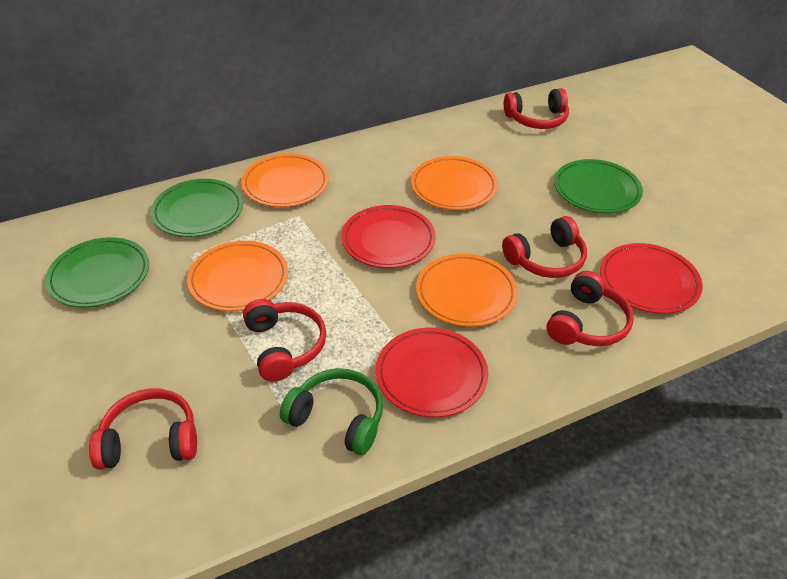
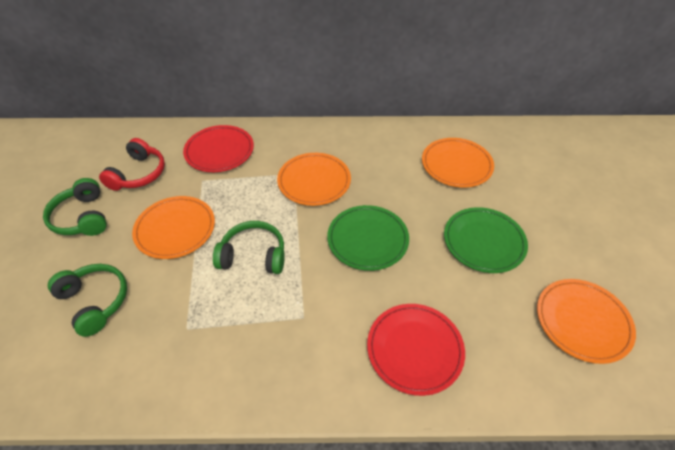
green headphones: [280,368,383,455] = 1 -> [43,178,107,236] [48,264,127,337] [213,221,285,274] = 3
green plate: [45,237,149,307] [151,179,243,237] [554,159,643,213] = 3 -> [327,205,409,271] [444,207,528,273] = 2
red headphones: [89,388,197,470] [243,299,326,382] [502,216,587,278] [504,88,569,129] [547,271,634,346] = 5 -> [99,138,165,191] = 1
red plate: [341,205,436,268] [376,328,488,417] [600,243,703,314] = 3 -> [183,125,254,172] [367,304,465,396] = 2

